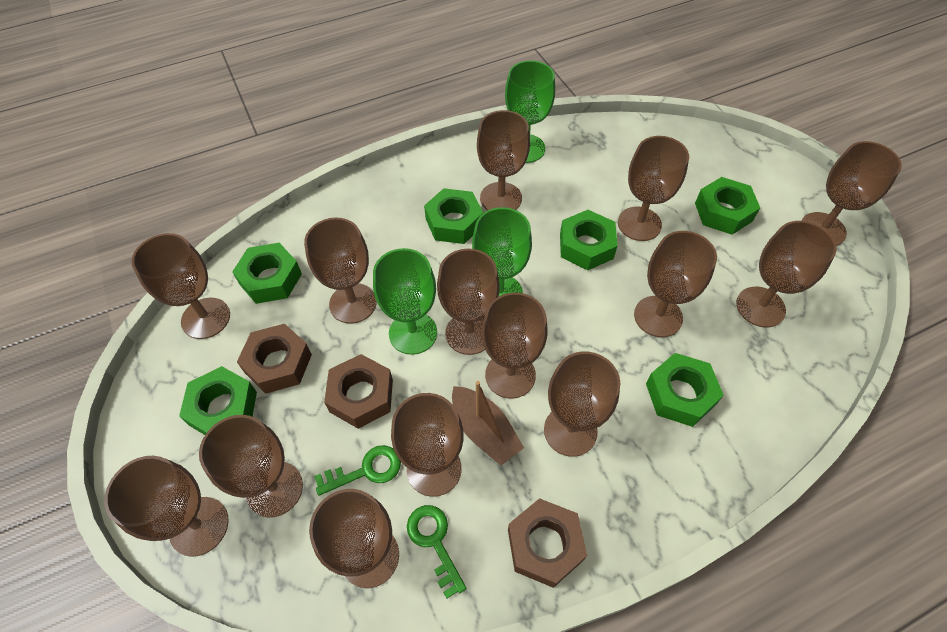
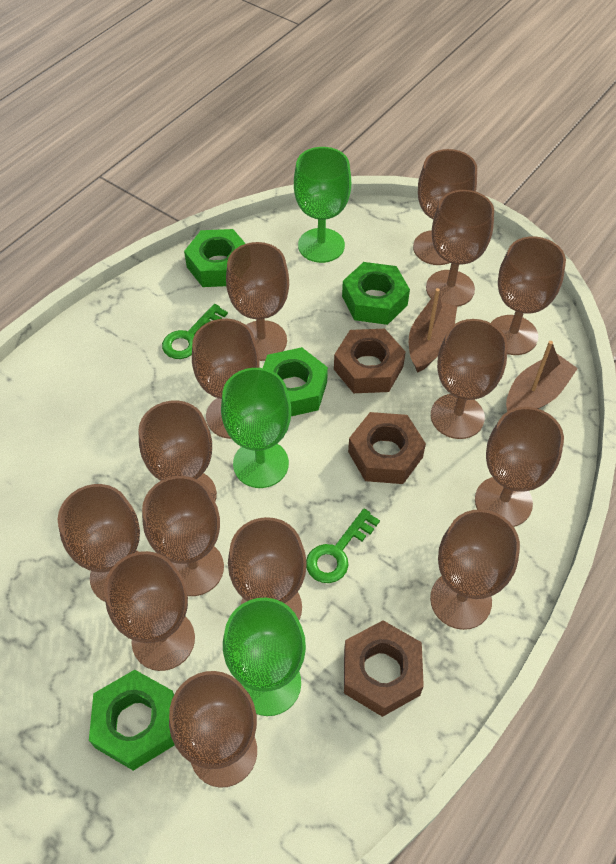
brown boat: [452,381,524,466] = 1 -> [409,288,457,373] [506,341,578,412] = 2
green nut: [179,366,257,435] [232,243,302,304] [424,188,483,244] [560,210,618,270] [646,353,724,427] [695,177,760,235] = 6 -> [89,670,175,771] [184,229,246,287] [263,347,328,416] [342,262,410,325] = 4

